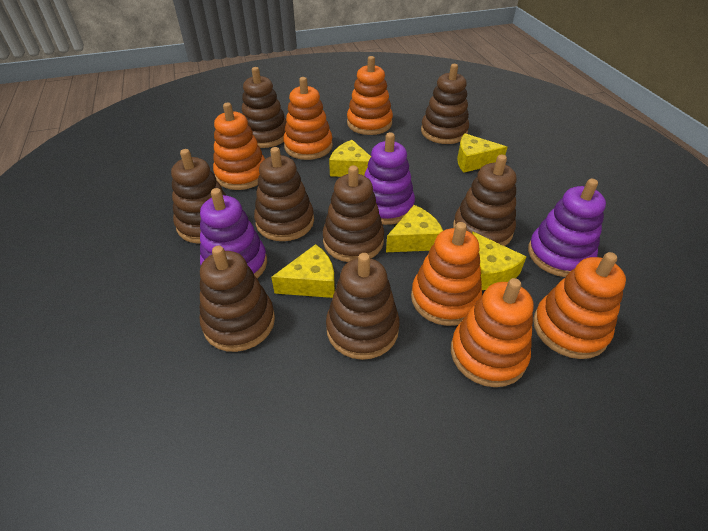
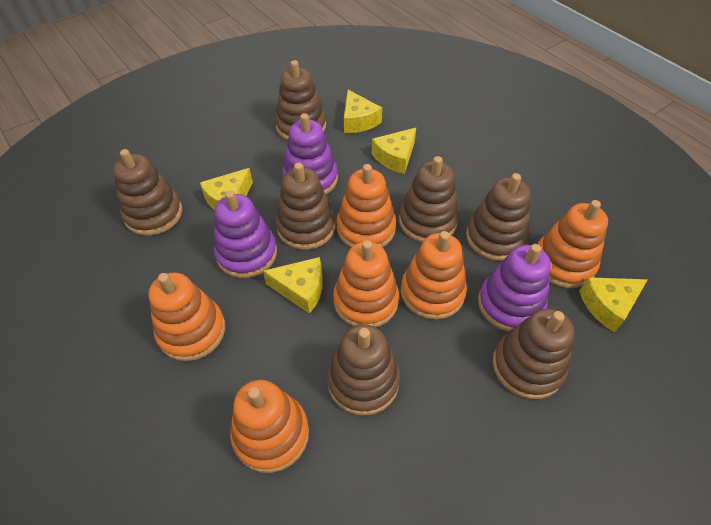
brown stacking toy: [171,149,227,244] [200,246,275,352] [242,67,287,148] [254,147,314,241] [323,165,384,262] [326,253,399,360] [421,64,469,144] [453,154,516,246] = 8 -> [113,149,182,236] [275,60,326,141] [276,163,335,250] [327,324,400,416] [399,156,459,243] [466,173,530,261] [493,309,574,399] = 7

